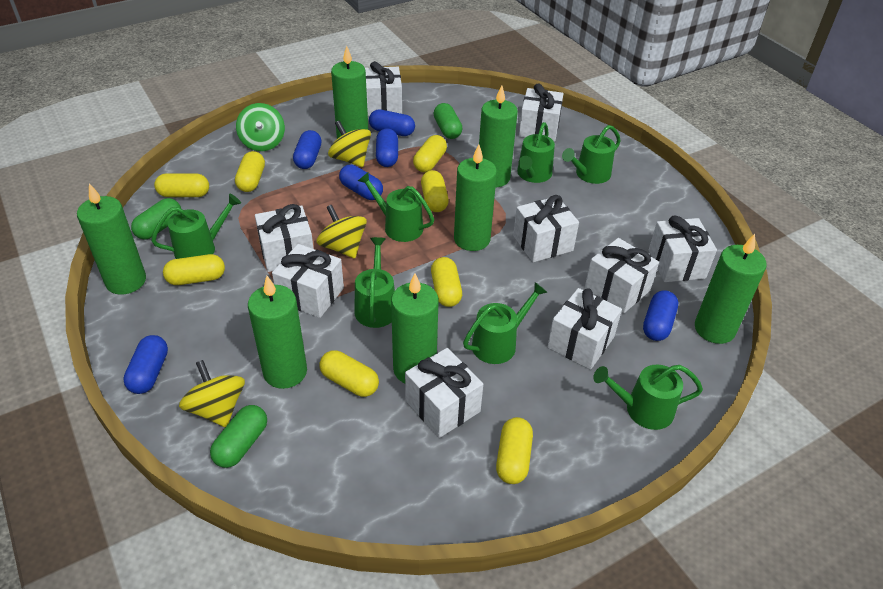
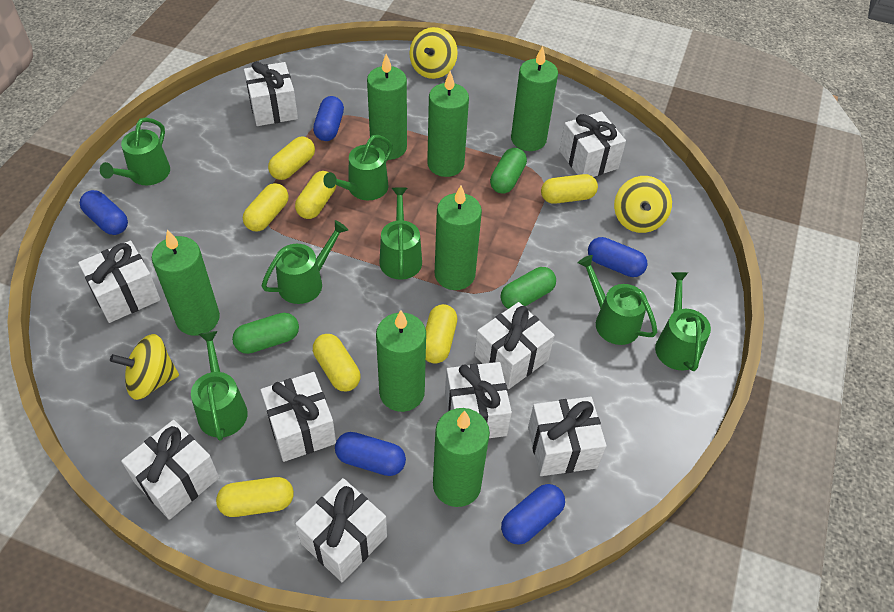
blue capsule: [123,335,168,394] [293,130,322,169] [339,165,383,200] [369,109,415,136] [376,128,398,167] [643,290,678,341] = 6 -> [80,190,128,235] [313,96,344,141] [335,432,406,476] [501,484,565,545] [588,237,648,277] = 5
green spinning top: [236,103,285,151] = 1 -> none = 0
yellow capsule: [154,173,209,197] [163,254,225,285] [235,151,265,192] [319,350,379,397] [413,135,447,172] [421,170,449,212] [431,257,462,307] [496,417,533,484] = 8 -> [216,477,294,517] [243,183,289,231] [268,137,315,180] [295,171,336,219] [313,334,361,392] [425,304,457,364] [541,174,598,204] = 7

